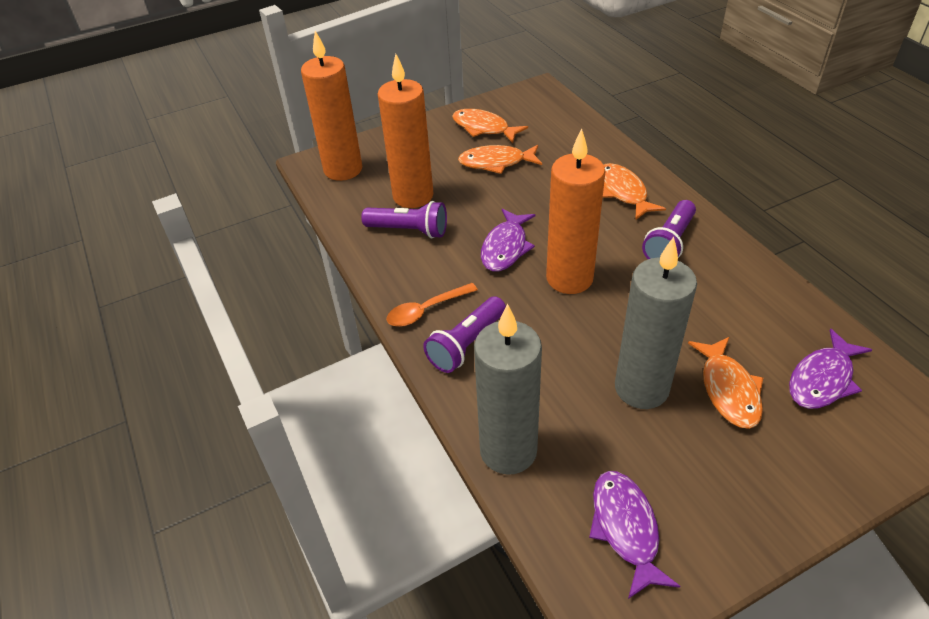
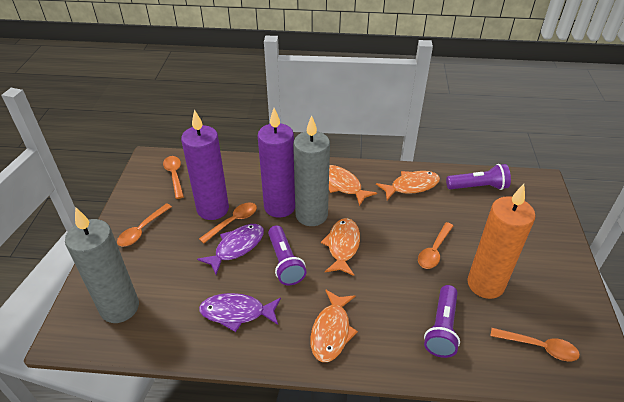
orange candle: [301,31,362,181] [378,54,434,208] [546,128,606,294] = 3 -> [468,184,536,299] = 1
orange spoon: [386,283,478,327] = 1 -> [117,203,172,246] [163,156,184,199] [199,202,257,244] [418,222,453,269] [490,328,580,361] = 5
purple candle: none = 0 -> [181,109,229,220] [258,108,295,218] = 2
purple fish: [481,208,536,271] [589,471,680,599] [789,329,872,409] = 3 -> [197,224,264,275] [199,293,281,332] = 2

